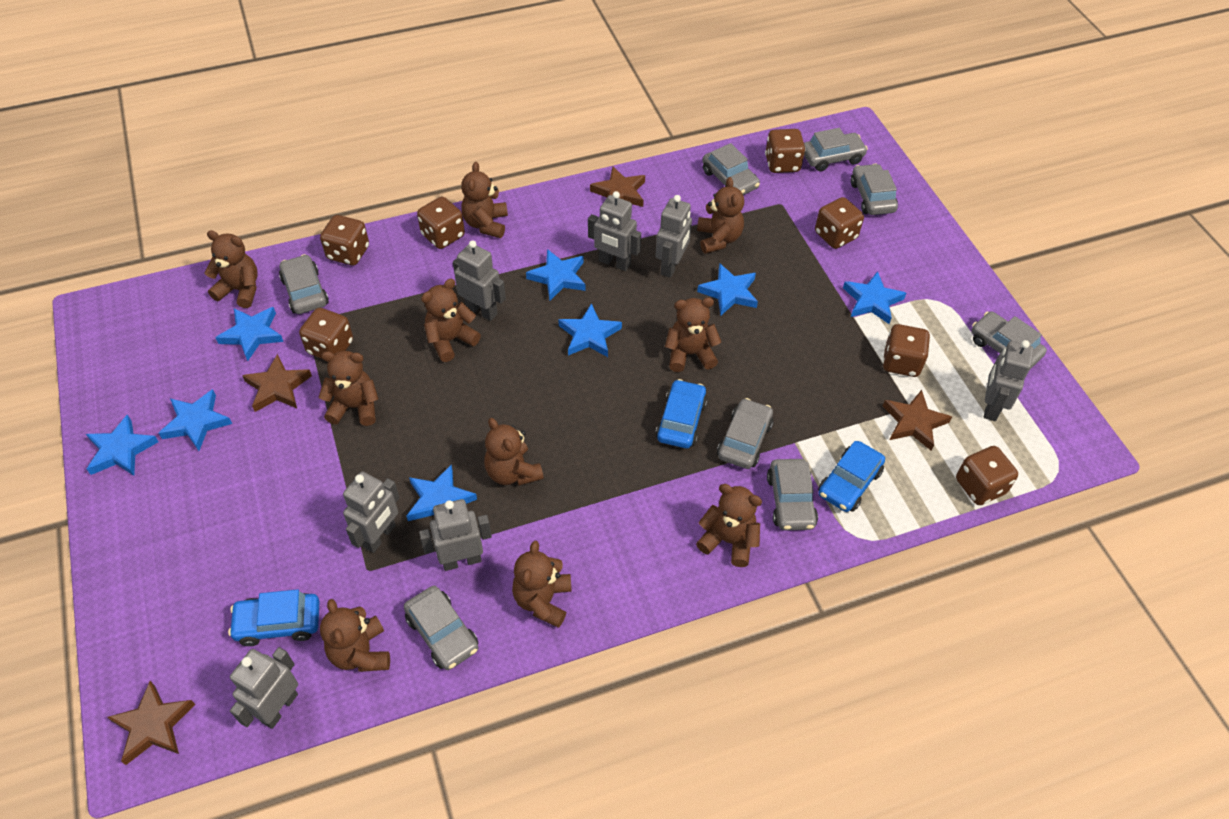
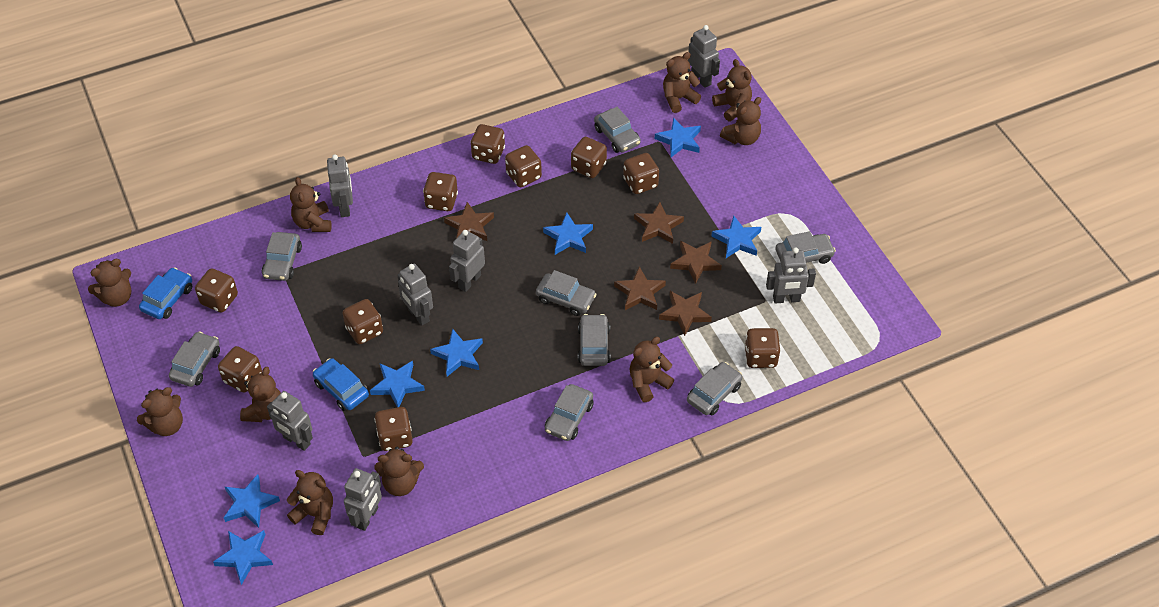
blue car: [228,589,320,646] [655,379,707,448] [818,441,885,512] = 3 -> [139,267,192,319] [313,358,369,411] = 2
blue star: [86,414,159,476] [159,389,232,451] [215,307,283,361] [406,465,477,521] [526,249,585,300] [558,303,622,357] [697,263,758,316] [843,271,906,324] = 8 -> [213,530,273,585] [224,474,280,528] [370,361,425,407] [430,329,483,377] [543,213,593,255] [655,117,701,157] [711,216,761,258] = 7
brown dice: [299,308,353,359] [320,215,369,265] [417,197,465,249] [765,129,805,173] [815,197,864,249] [883,324,930,377] [956,446,1018,505] = 7 -> [195,268,238,313] [218,346,262,393] [343,299,383,344] [374,407,413,451] [423,172,458,211] [471,124,505,164] [505,145,542,187] [571,137,607,178] [623,153,659,194] [745,328,781,368] = 10
brown star: [107,681,195,765] [242,354,312,412] [590,167,645,207] [883,390,952,451] = 4 -> [444,202,494,241] [614,266,666,310] [634,202,684,244] [659,291,712,336] [670,240,722,284] = 5

